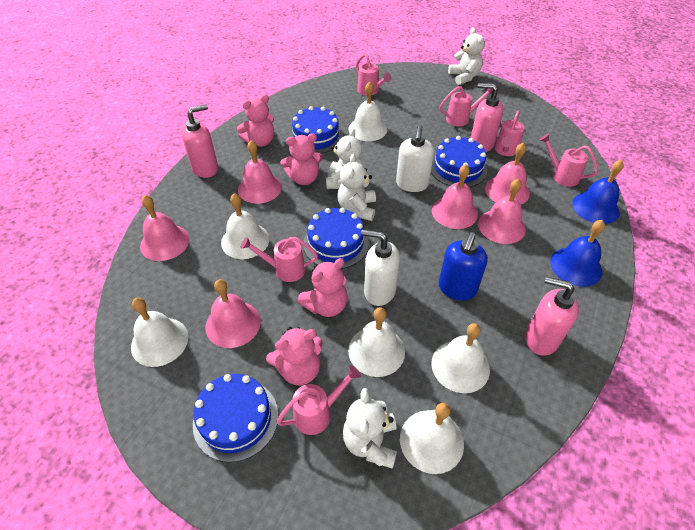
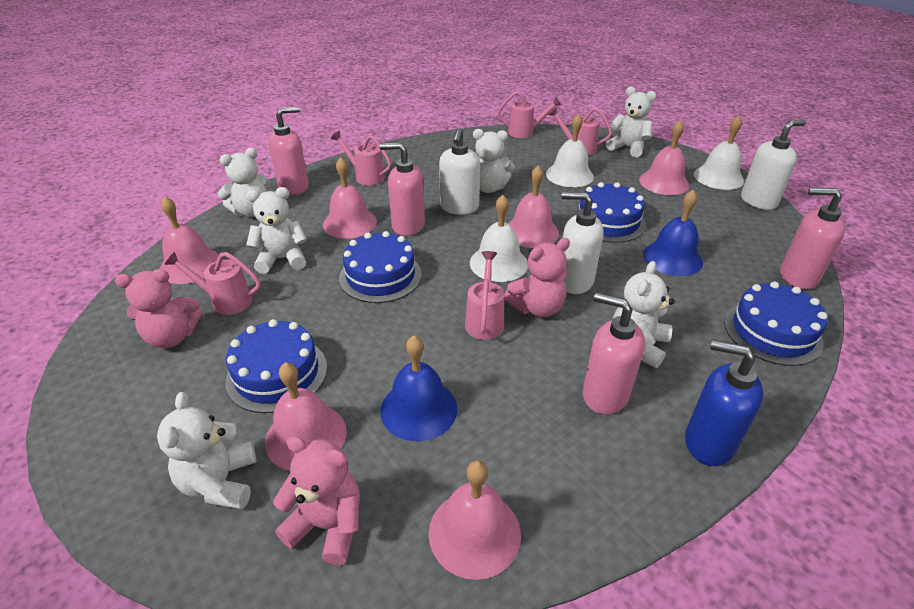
pink soap dispenser: [181,104,218,178] [470,83,503,152] [525,277,579,356] = 3 -> [268,107,309,195] [380,142,425,236] [583,292,645,414] [780,188,845,289] = 4
pink teddy bear: [237,94,274,147] [266,327,323,385] [280,133,323,185] [297,258,348,317] = 4 -> [115,269,202,348] [273,436,360,565] [504,238,570,317] = 3
pink watering can: [241,237,318,282] [277,365,361,435] [356,54,391,96] [439,86,493,126] [494,111,524,156] [540,134,598,187] = 6 -> [164,251,261,315] [331,131,391,186] [465,251,504,340] [497,91,561,138] [548,107,612,155] = 5
white bell: [131,298,188,367] [221,193,269,259] [348,307,405,377] [349,82,387,141] [400,403,464,474] [431,323,490,393] = 6 -> [470,195,528,282] [546,113,594,187] [694,116,744,190] = 3
white soap dispenser: [361,229,400,306] [396,125,434,192] = 2 -> [439,128,480,215] [562,192,604,294] [741,120,806,210] = 3
white teddy bear: [326,128,364,189] [337,153,376,221] [343,388,397,469] [448,27,485,85] = 4 -> [157,392,257,509] [218,148,270,217] [246,187,307,274] [473,129,515,193] [606,87,656,158] [613,261,674,368] = 6

